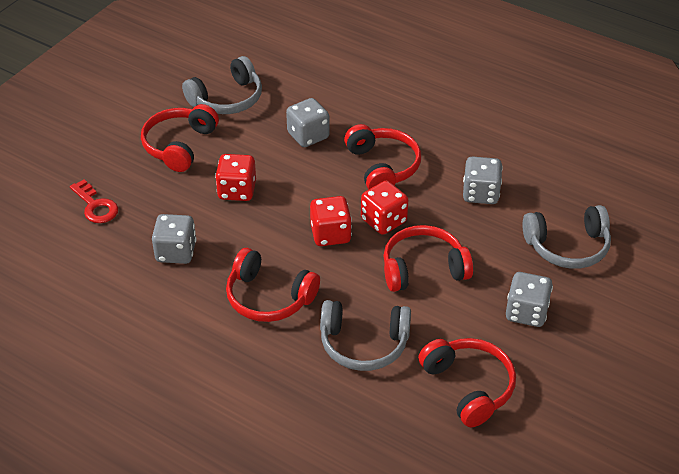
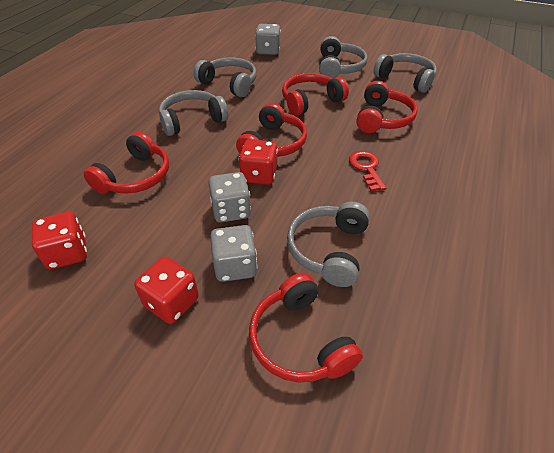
grey dice: [152,214,196,264] [286,98,330,147] [463,156,503,204] [506,272,553,327] = 4 -> [208,172,251,223] [210,225,257,282] [255,24,281,55] = 3
grey headphones: [182,56,262,114] [320,300,411,371] [522,205,611,269] = 3 -> [159,90,228,136] [193,57,257,97] [287,202,370,287] [319,36,368,79] [373,53,437,93] = 5

